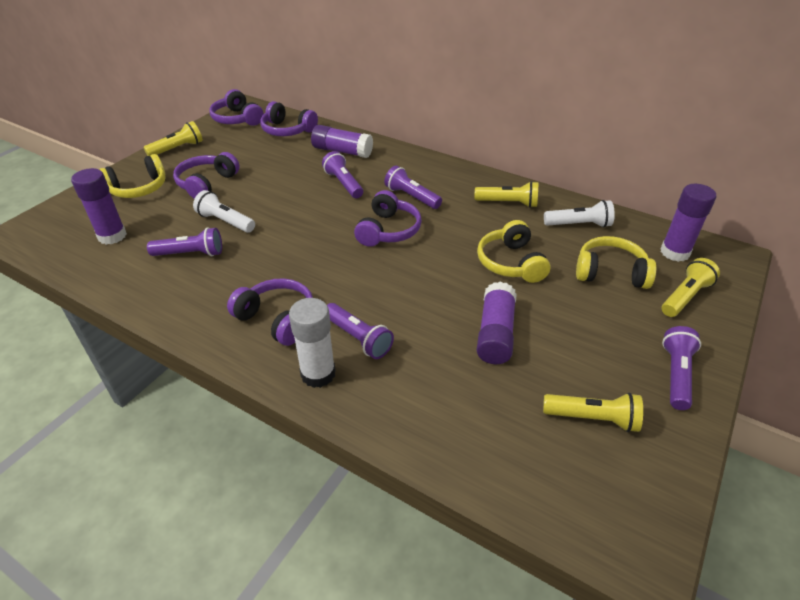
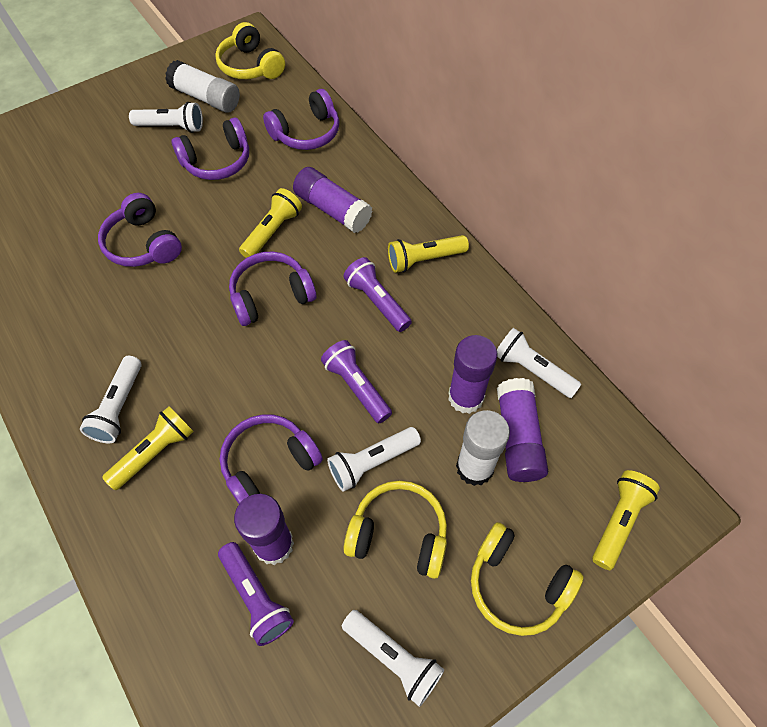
purple flashlight: [147,227,222,256] [322,151,363,198] [327,303,394,359] [384,166,442,209] [662,326,701,410] = 5 -> [218,542,294,646] [321,340,392,423] [343,257,412,332] = 3
white flashlight: [193,190,255,233] [544,200,615,227] = 2 -> [80,356,141,443] [129,102,203,133] [327,427,421,492] [342,610,444,707] [497,328,581,398] = 5
white glue stick: [289,298,336,388] = 1 -> [165,60,240,113] [456,410,510,486] = 2

